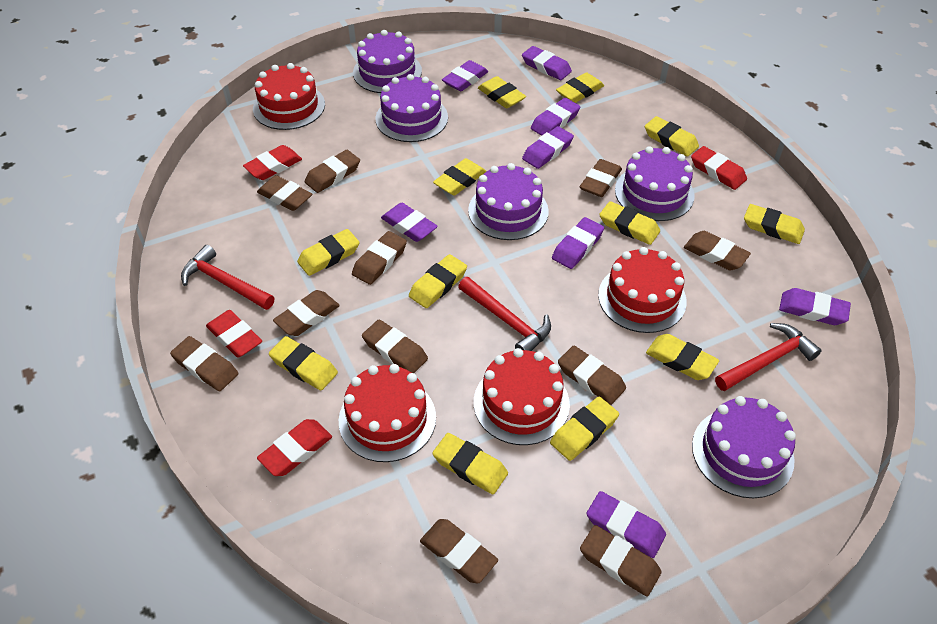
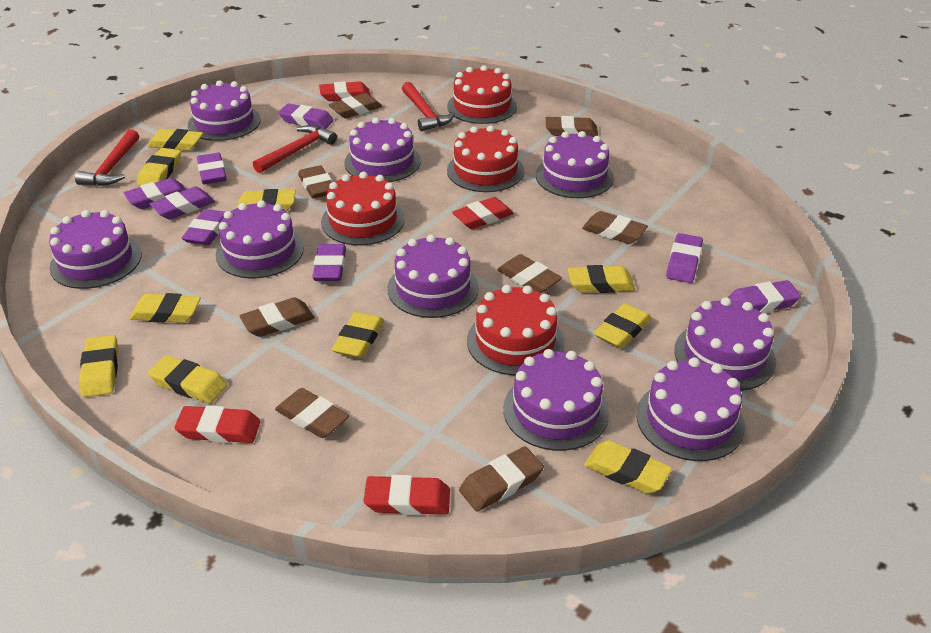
brown eraser: [170,336,238,391] [257,175,312,211] [273,290,340,336] [305,150,360,193] [352,231,407,285] [362,320,428,373] [420,519,498,584] [558,345,626,405] [580,159,622,197] [580,525,662,596] [684,231,751,271] = 11 -> [240,297,314,337] [275,388,349,438] [298,165,332,199] [329,93,382,118] [459,446,544,511] [497,254,562,293] [546,116,598,137] [582,211,648,244] = 8
purple cake: [353,30,422,93] [375,74,448,142] [468,163,549,240] [615,146,695,221] [692,396,796,498] = 5 -> [49,210,142,289] [188,80,261,141] [216,200,304,279] [344,117,421,182] [388,234,479,318] [503,349,609,451] [536,131,614,198] [636,357,745,461] [674,297,776,391] = 9
yellow eraser: [269,336,338,391] [297,229,360,276] [409,254,467,308] [432,433,508,494] [433,158,486,196] [478,76,526,108] [550,397,619,461] [556,72,604,103] [599,201,660,245] [645,116,699,157] [646,334,719,380] [744,204,805,244] = 12 -> [79,335,118,397] [129,293,201,323] [137,148,181,186] [147,129,203,151] [148,355,227,404] [237,189,296,211] [332,312,384,358] [568,265,635,293] [584,440,672,494] [594,303,651,348] = 10

